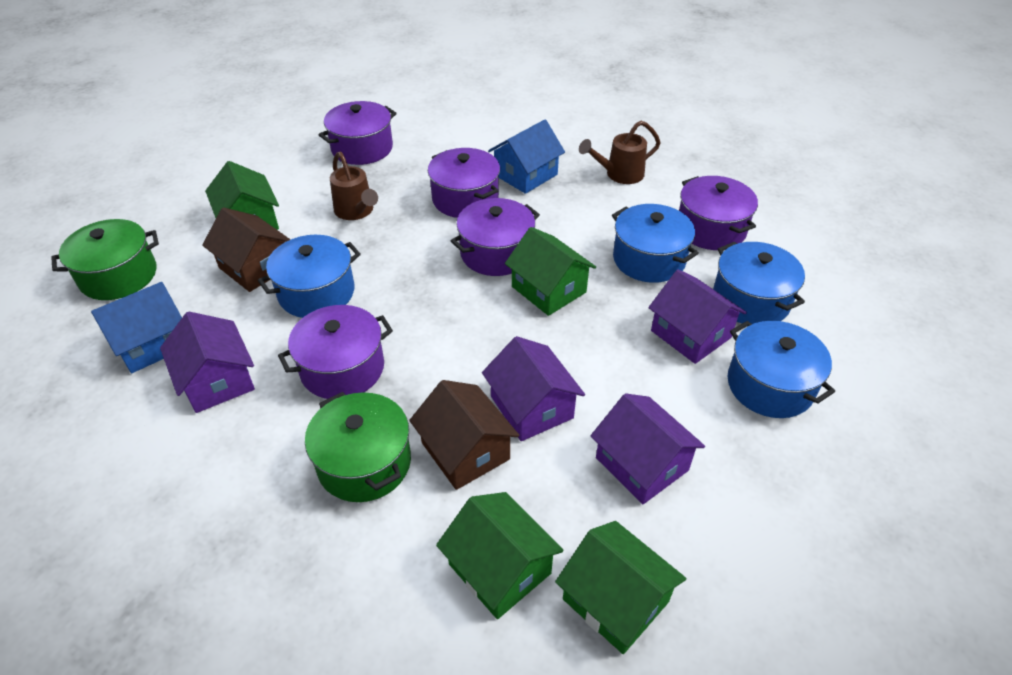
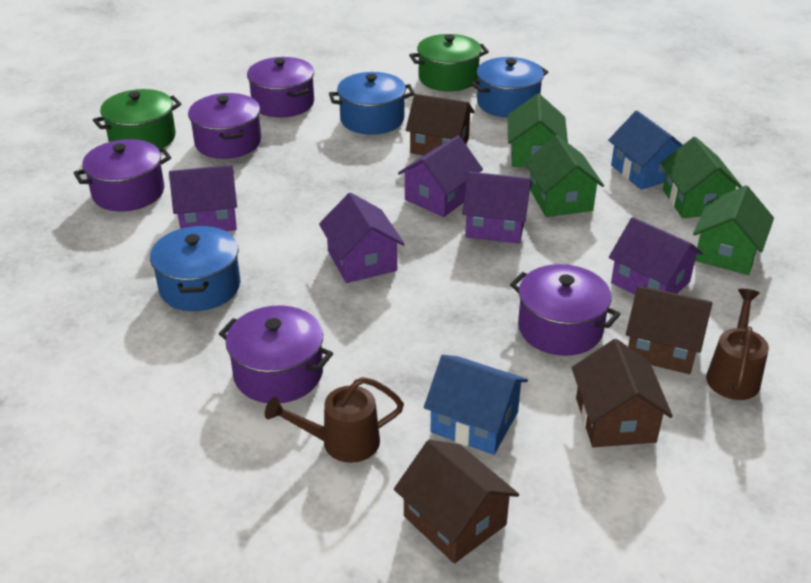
blue pot: [258,235,361,318] [612,204,699,283] [713,242,805,324] [728,321,835,418] = 4 -> [150,226,240,311] [329,72,415,135] [471,57,548,118] = 3
brown house: [202,207,291,292] [409,380,519,490] = 2 -> [394,439,519,563] [406,94,475,155] [572,339,673,447] [626,285,712,374] = 4
purple house: [160,311,255,413] [482,336,585,441] [591,393,705,504] [648,269,747,364] = 4 -> [169,165,237,231] [319,192,405,283] [398,136,483,217] [462,172,532,244] [609,217,703,295] = 5

